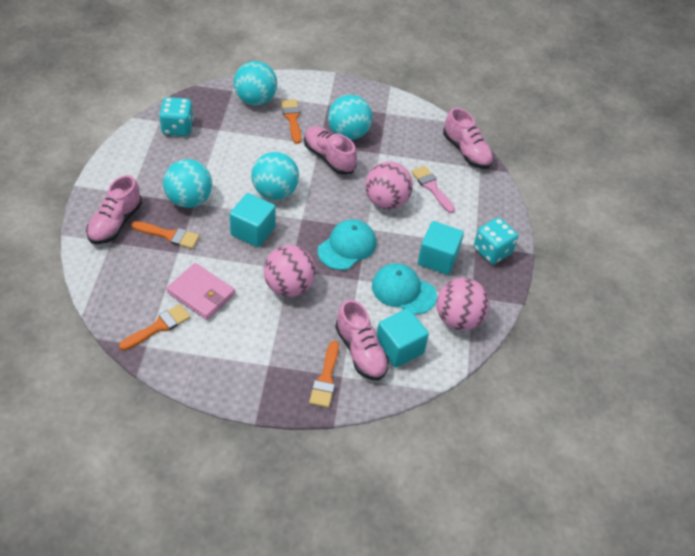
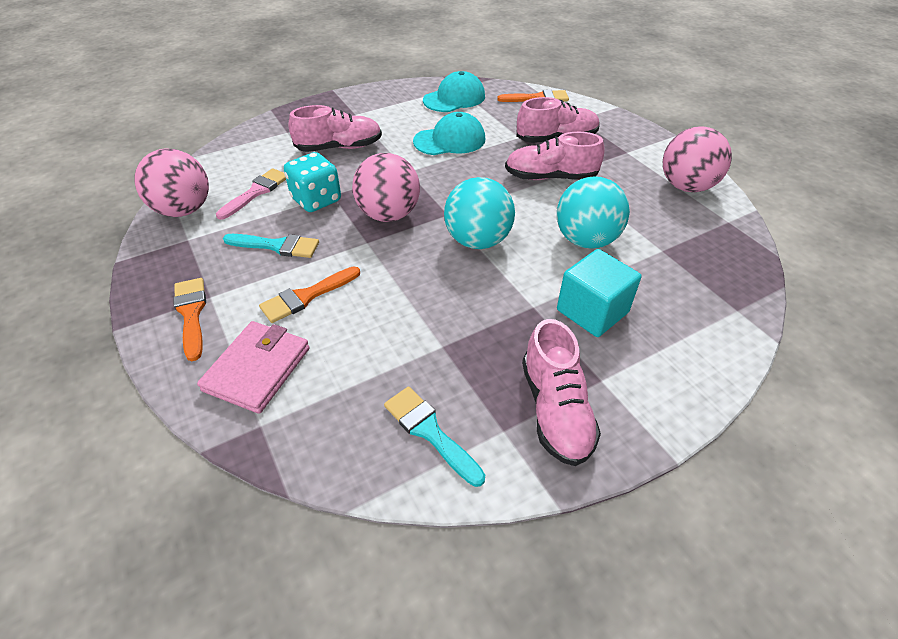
orange brush: [119,304,190,350] [131,221,199,249] [281,99,301,144] [309,341,339,408] = 4 -> [173,278,206,361] [259,266,360,323] [497,89,569,102] = 3
turquoise ball: [163,159,212,208] [234,61,277,105] [251,152,299,200] [328,95,372,140] = 4 -> [444,177,515,249] [557,176,630,249] = 2
turquoise brush: none = 0 -> [223,234,319,258] [384,387,485,487] = 2
turquoise cube: [230,193,276,247] [377,308,429,368] [418,221,464,275] = 3 -> [557,249,642,337] = 1
turquoise dice: [159,97,194,136] [474,217,518,264] = 2 -> [284,152,341,212] = 1

